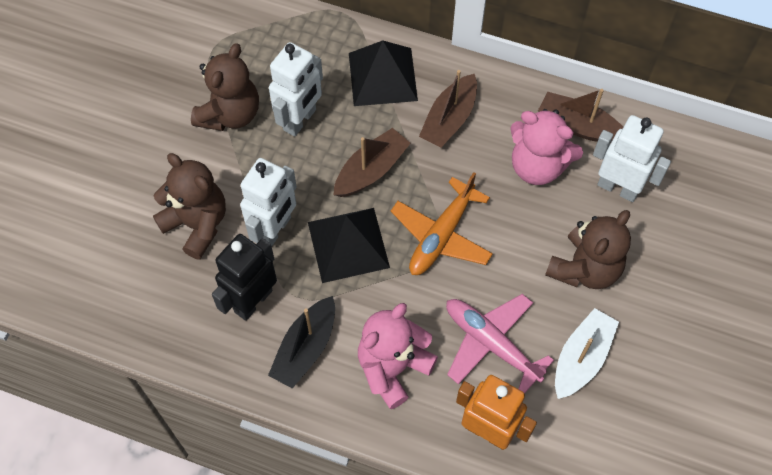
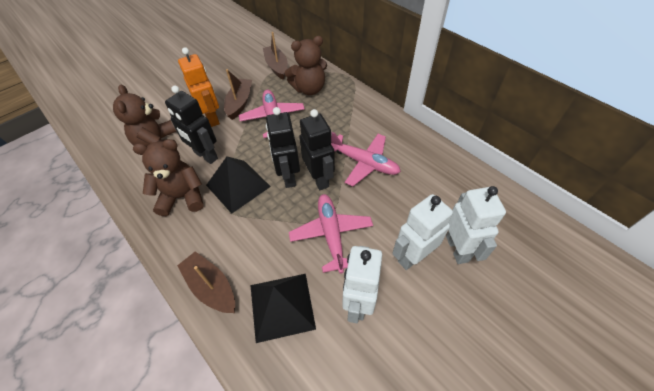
black boat: [268,296,335,389] = 1 -> none = 0
black robot: [212,234,277,321] = 1 -> [165,86,218,164] [266,107,300,188] [299,109,335,190] = 3
orange plane: [391,172,493,275] = 1 -> none = 0
pink plane: [446,294,554,394] = 1 -> [239,90,305,138] [289,194,373,274] [331,132,401,186] = 3
pink teddy bear: [358,303,438,409] [510,109,583,185] = 2 -> none = 0
white boat: [555,308,619,399] = 1 -> none = 0

